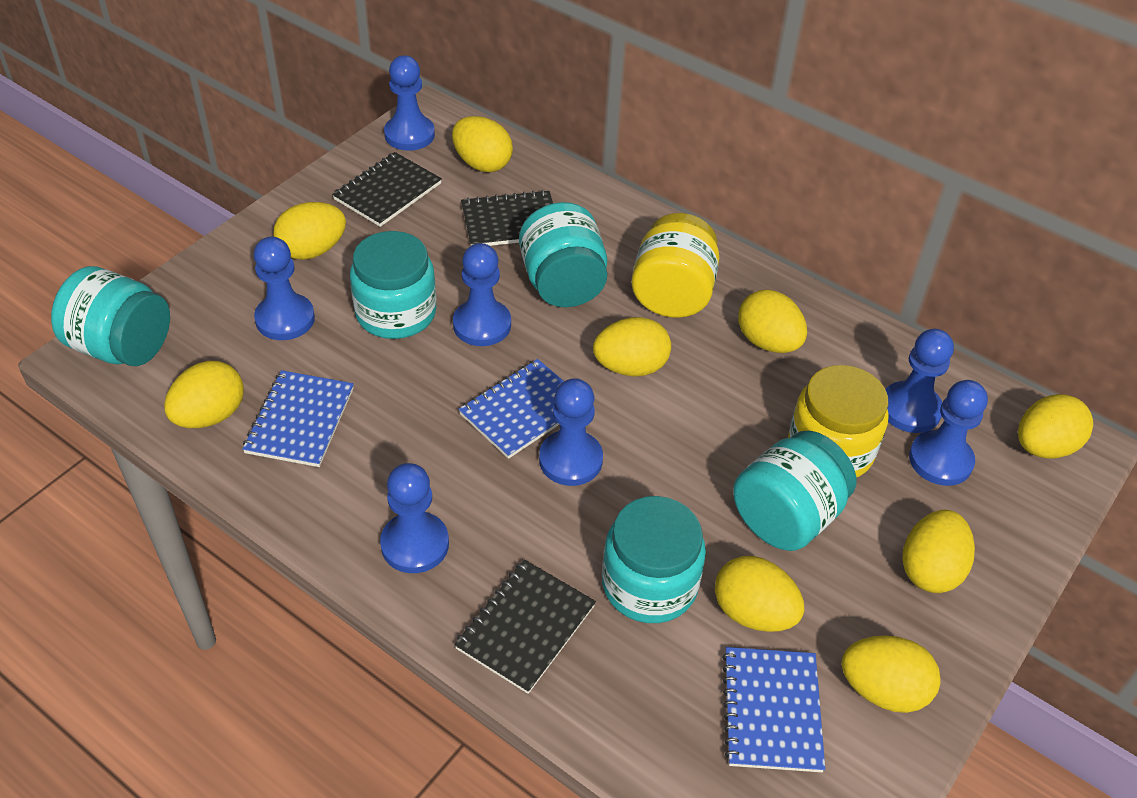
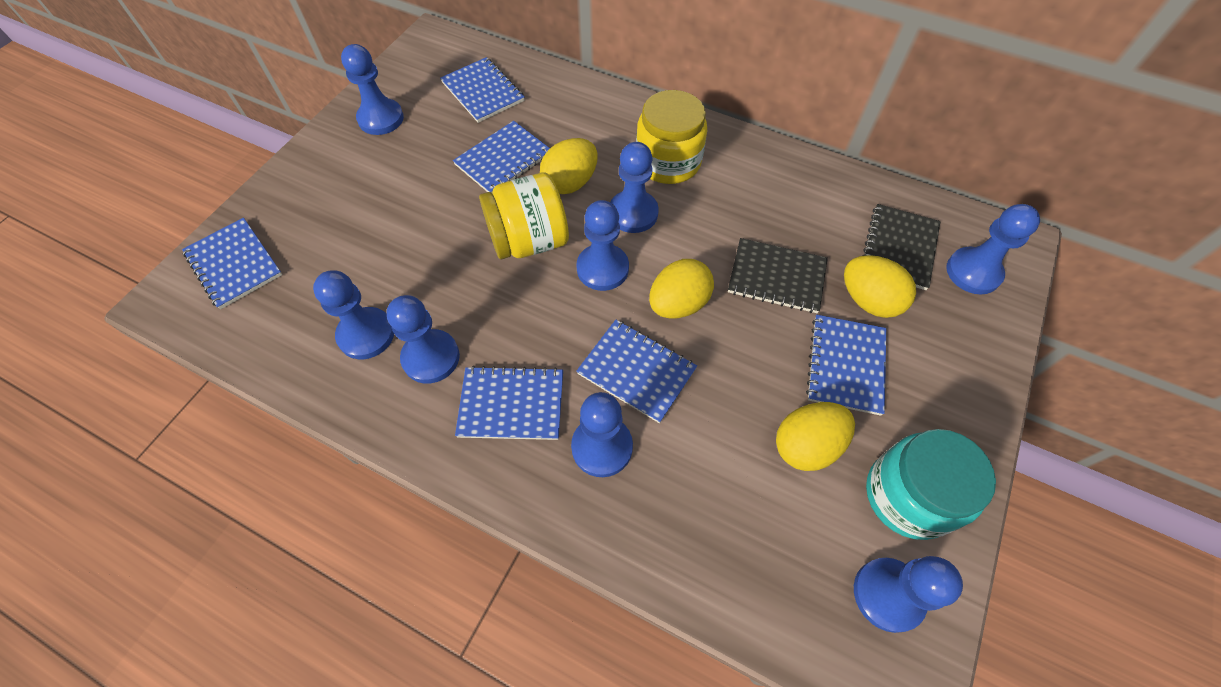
black notebook: [332,152,442,227] [454,559,596,694] [461,190,553,246] = 3 -> [728,238,828,313] [862,204,940,290] = 2
blue notebook: [242,370,354,467] [458,359,564,459] [722,647,825,772] = 3 -> [182,218,282,309] [440,57,525,123] [453,121,550,193] [455,366,563,440] [576,320,697,423] [806,315,886,416] = 6
blue pawn: [254,237,315,340] [380,463,449,573] [384,55,435,151] [453,243,511,346] [539,378,603,486] [885,329,954,433] [909,380,988,486] = 7 -> [313,271,394,359] [341,44,404,135] [386,295,460,383] [571,392,633,477] [576,200,629,291] [610,142,659,233] [854,556,963,633] [946,204,1040,294] = 8
turquoise jar: [51,266,170,366] [350,231,437,339] [519,202,607,307] [602,496,706,623] [733,430,857,551] = 5 -> [866,429,996,540] = 1
yellow egg: [164,361,244,428] [273,202,346,260] [452,116,513,172] [593,317,671,377] [715,556,805,632] [738,290,807,353] [841,635,941,713] [902,510,975,593] [1018,394,1093,458] = 9 -> [540,138,598,194] [649,259,714,319] [776,402,855,471] [844,255,916,318] = 4

